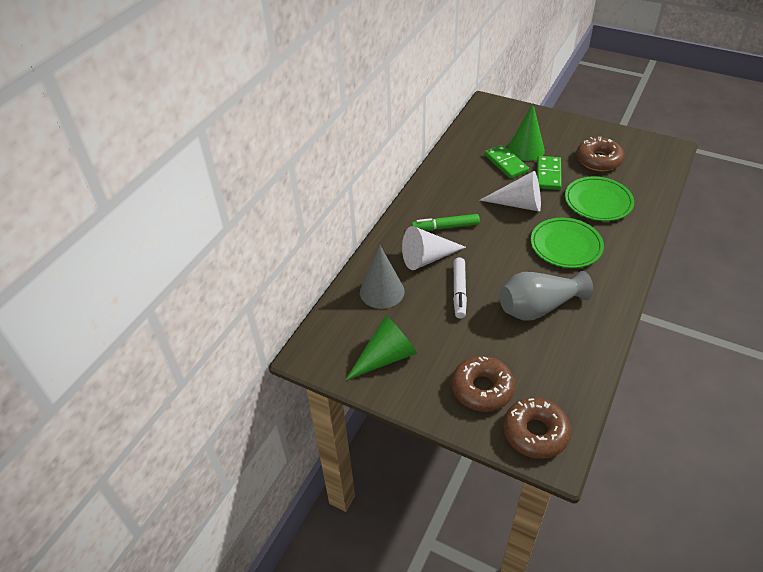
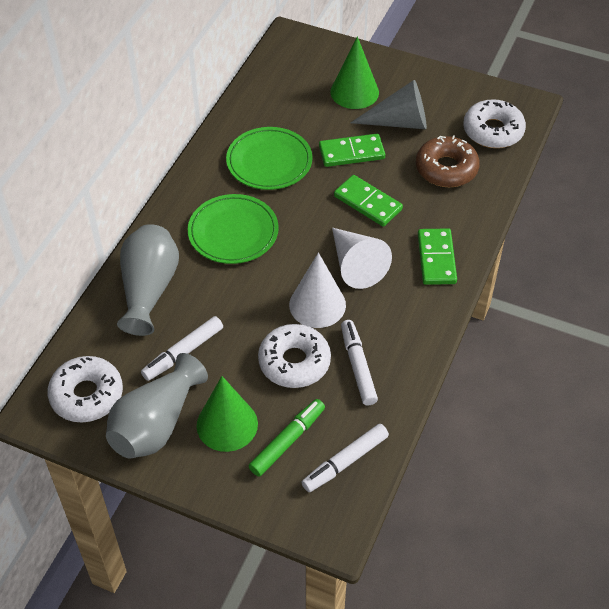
brown donut: [452,356,515,412] [503,397,571,459] [576,137,624,171] = 3 -> [416,135,480,187] = 1
green domino: [485,145,529,179] [537,156,562,190] = 2 -> [319,134,385,167] [334,175,403,227] [418,228,457,285] = 3
grey vase: [500,271,593,321] = 1 -> [106,353,208,458] [117,224,179,336] = 2
white donut: none = 0 -> [47,356,123,423] [258,324,331,388] [463,99,526,148] = 3
white marker: [453,257,467,319] = 1 -> [141,316,223,381] [301,424,389,492] [341,320,378,406] = 3

